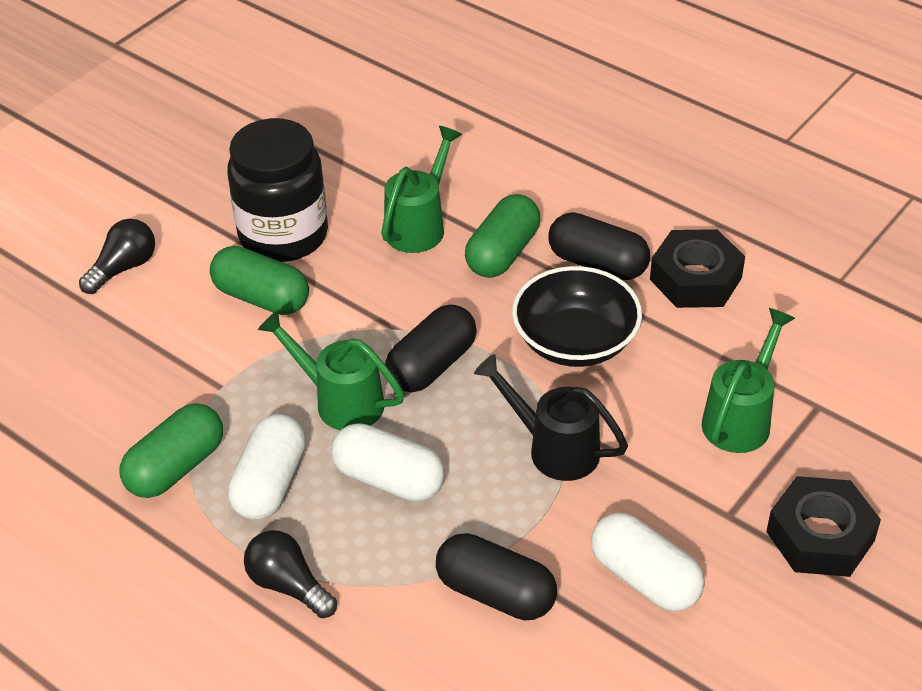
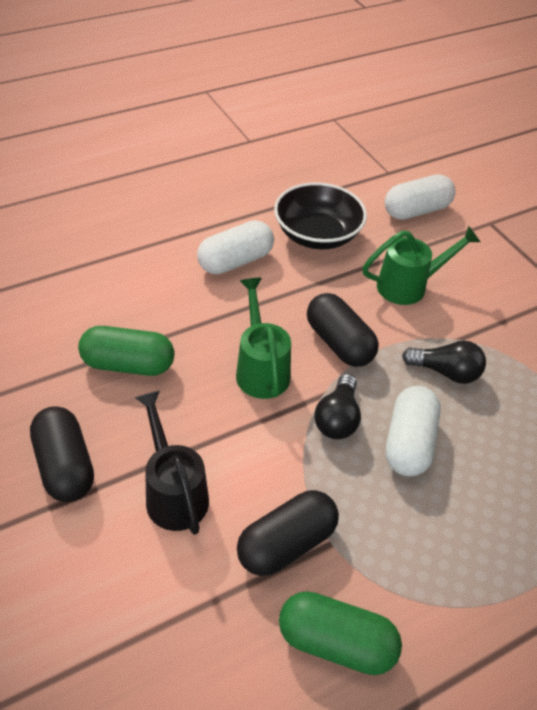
black jar: [227,118,328,262] = 1 -> none = 0
black nut: [650,229,745,308] [766,476,881,577] = 2 -> none = 0
green capsule: [119,403,223,498] [210,246,309,315] [465,194,540,278] = 3 -> [78,326,174,376] [279,591,402,675] = 2
green watering can: [258,310,404,430] [381,126,462,253] [702,308,795,453] = 3 -> [236,278,291,399] [362,226,480,305] = 2

